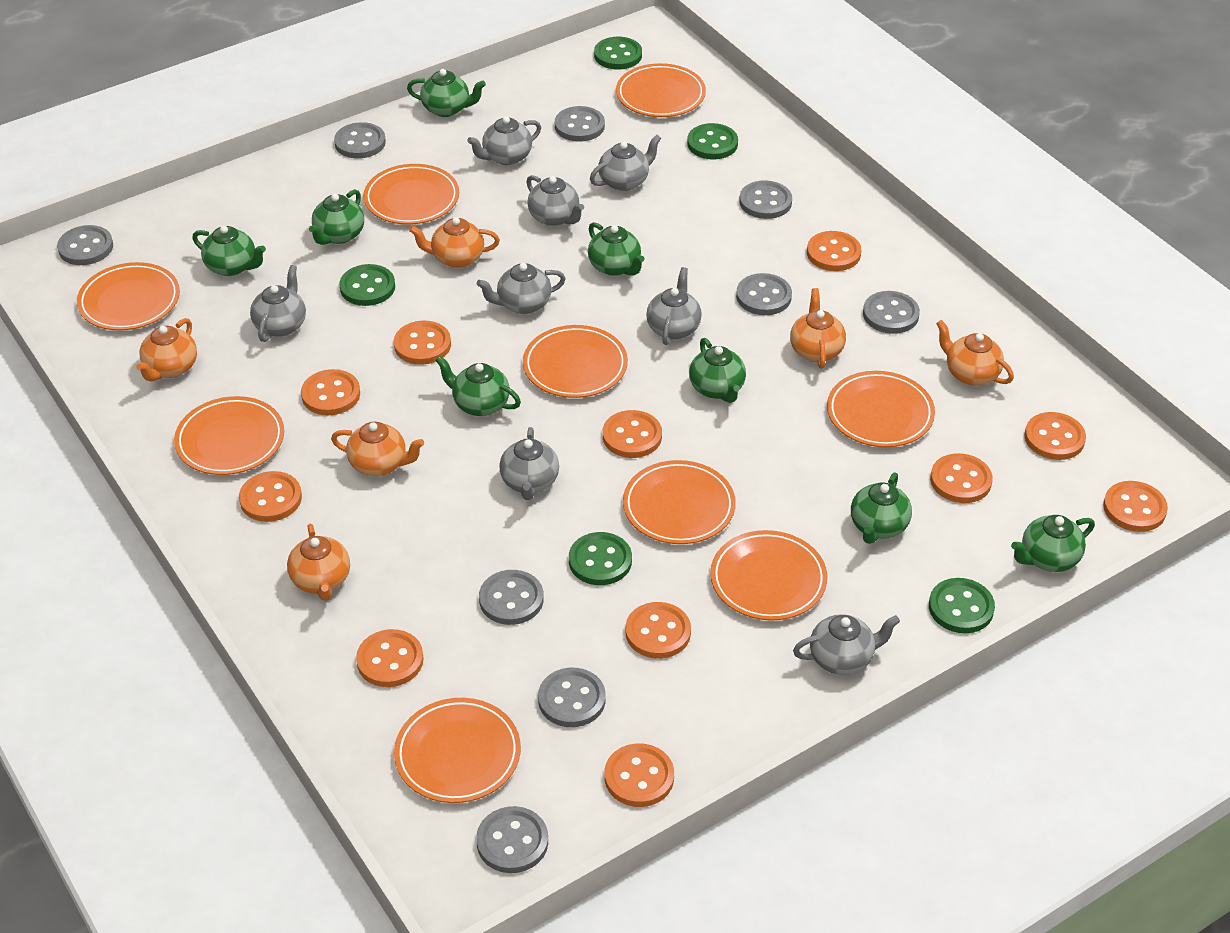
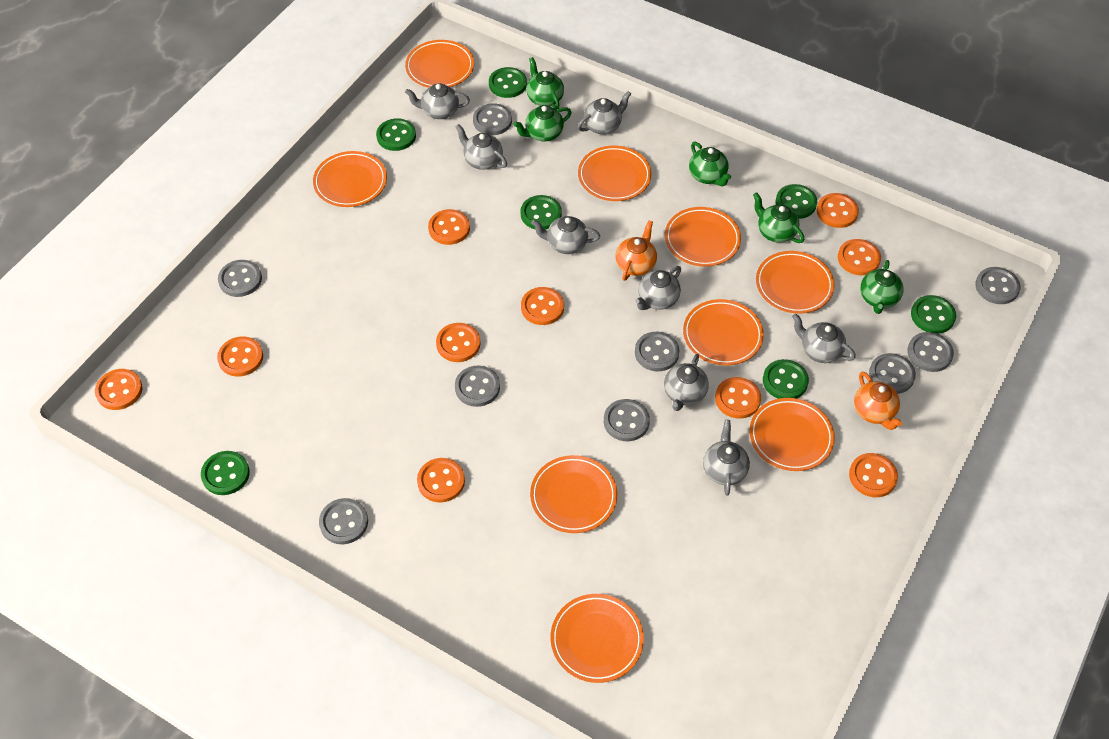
green button: [339,264,395,306] [569,532,632,585] [594,37,642,69] [687,123,738,159] [929,578,995,633] = 5 -> [201,451,250,495] [376,118,416,151] [489,67,527,98] [521,195,562,230] [763,359,809,399] [776,184,817,219] [911,295,956,334] = 7
green teapot: [192,225,266,276] [309,189,364,245] [407,69,486,117] [435,356,521,416] [588,222,645,276] [689,338,746,403] [851,472,912,544] [1011,515,1095,572] = 8 -> [513,105,572,142] [526,57,564,110] [689,142,731,186] [753,192,804,243] [860,260,904,314] = 5
orange button: [239,471,302,522] [301,369,360,415] [356,629,424,687] [394,321,451,365] [603,410,662,458] [605,743,674,807] [625,602,691,659] [807,231,861,271] [930,453,993,503] [1025,412,1086,460] [1103,481,1168,532] = 11 -> [95,369,143,410] [217,336,263,377] [417,458,465,503] [428,209,470,245] [436,323,481,362] [521,287,564,325] [715,377,761,419] [816,193,859,228] [838,239,881,275] [849,453,898,497] = 10
orange teapot: [136,318,197,382] [287,524,350,601] [331,422,424,476] [409,217,500,268] [790,288,846,369] [936,320,1014,386] = 6 -> [615,220,657,281] [854,372,902,430] = 2

